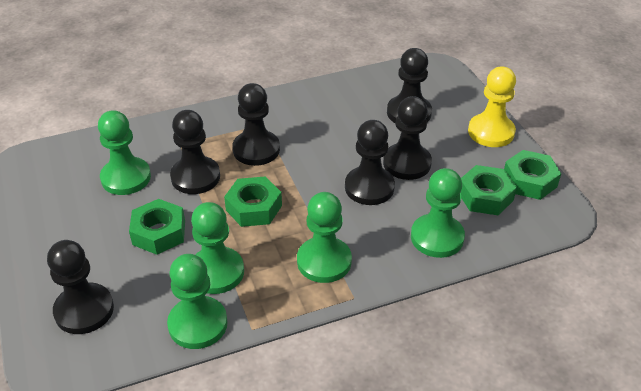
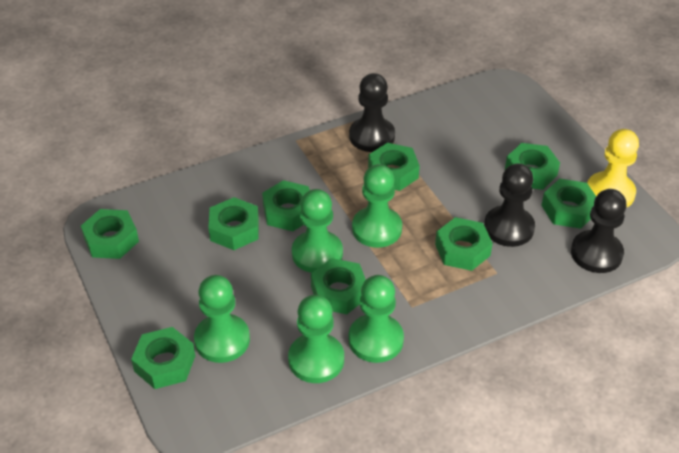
black pawn: [47,240,114,334] [170,110,220,194] [232,83,280,166] [345,120,395,205] [383,96,432,180] [387,48,432,124] = 6 -> [349,73,395,152] [484,163,535,247] [571,189,627,273] = 3
green nut: [129,199,185,255] [224,176,282,227] [460,165,517,215] [504,150,561,200] = 4 -> [81,209,139,259] [131,327,195,389] [208,197,259,250] [262,180,310,231] [311,258,366,314] [368,143,420,191] [435,217,493,271] [505,143,560,190] [541,179,596,229] = 9

